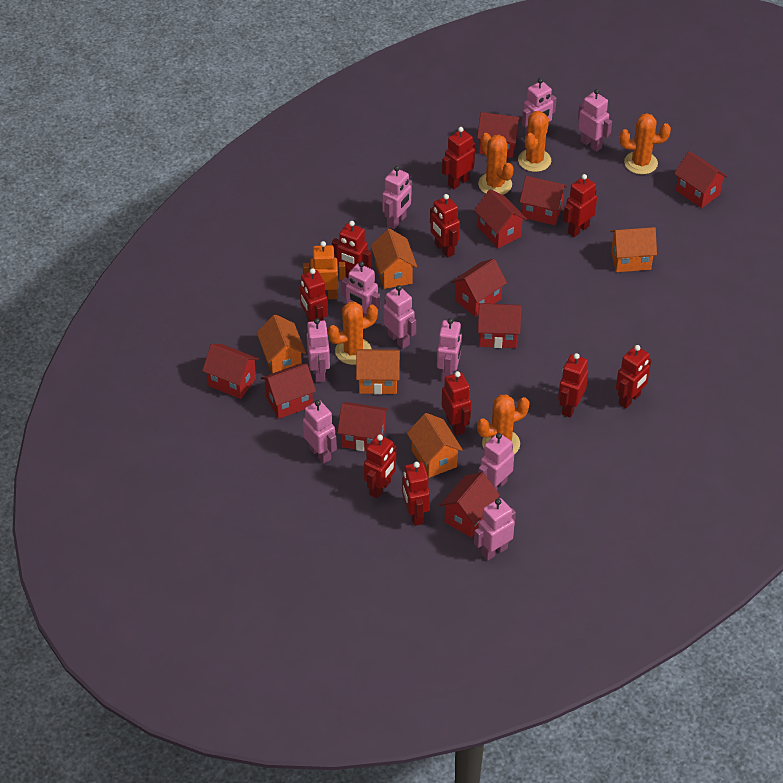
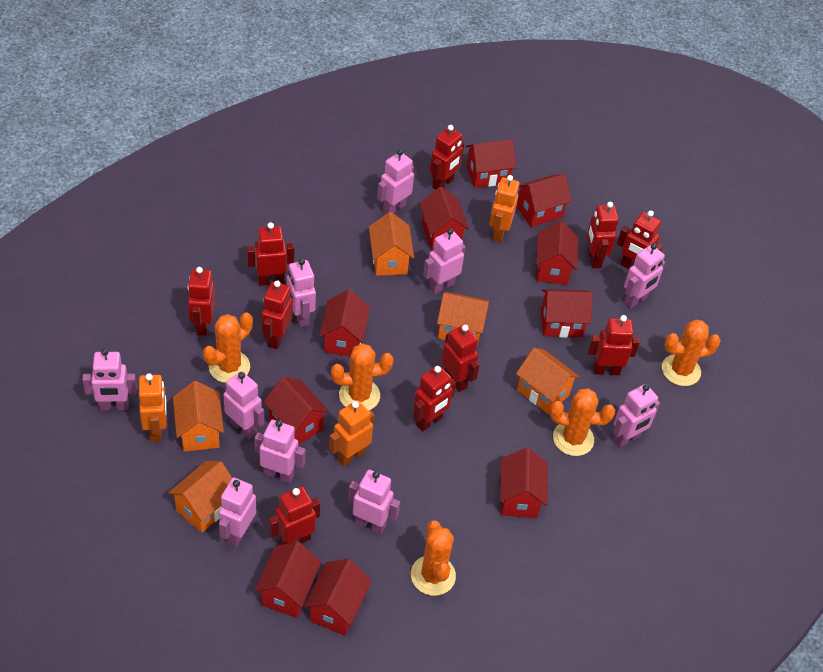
orange robot: [303,241,346,299] = 1 -> [139,373,167,442] [329,400,374,467] [489,175,519,243] = 3

